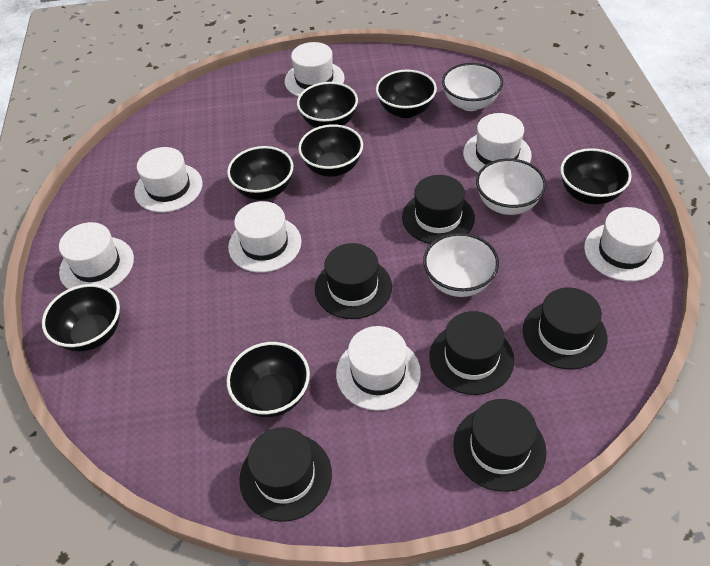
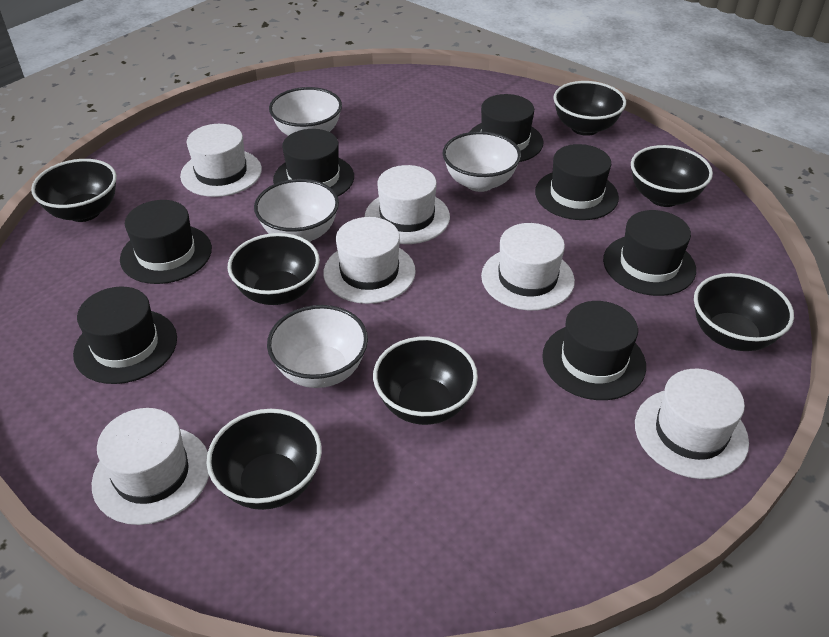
black hat: [239,427,332,522] [315,243,392,319] [402,175,475,244] [429,311,514,395] [453,399,546,492] [523,288,608,369] = 6 -> [73,286,177,384] [120,200,212,284] [273,129,354,196] [469,94,543,162] [535,144,619,220] [542,301,646,400] [603,210,696,296] = 7
white bowl: [423,233,499,297] [442,63,503,111] [476,158,546,215] = 3 -> [254,179,339,242] [267,305,368,388] [269,87,342,136] [443,131,521,192] = 4
white hat: [59,222,134,289] [134,147,203,212] [228,201,302,273] [285,42,344,97] [336,326,421,411] [463,113,532,172] [584,207,664,282] = 7 -> [92,408,209,525] [180,124,262,197] [323,217,416,304] [365,165,450,244] [481,223,575,311] [635,369,749,479] = 6

